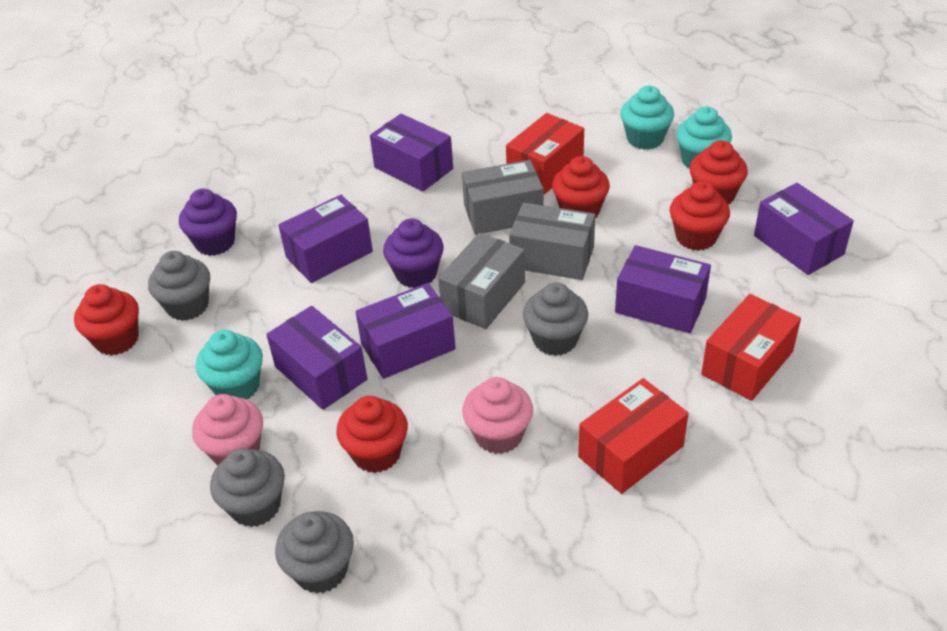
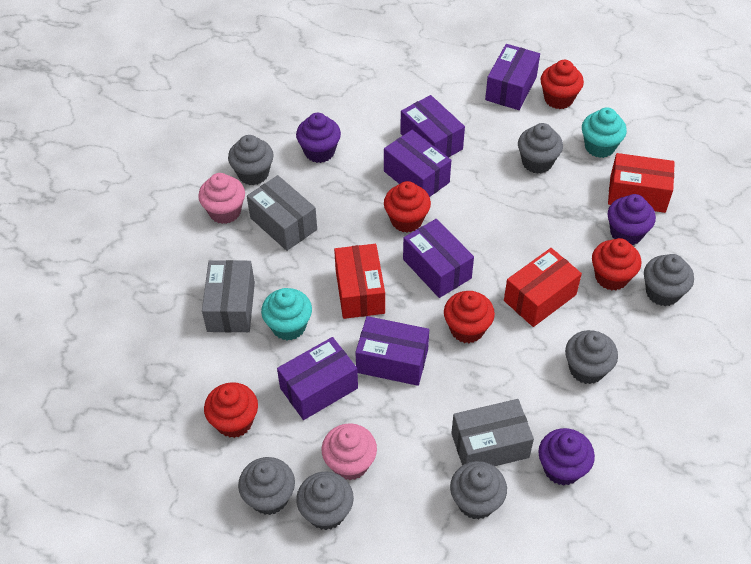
grey cupcake: [148,251,210,321] [210,448,285,527] [275,511,354,594] [523,283,588,356] = 4 -> [228,135,274,186] [238,457,295,515] [296,471,354,530] [450,461,507,520] [518,123,563,174] [565,330,618,384] [644,254,694,306] = 7
purple cupcake: [179,189,237,256] [383,218,444,288] = 2 -> [296,113,341,163] [538,428,595,486] [607,194,656,245] = 3
turquoise cupcake: [196,330,263,399] [620,86,674,150] [676,106,732,169] = 3 -> [261,288,312,340] [582,107,627,158] = 2

